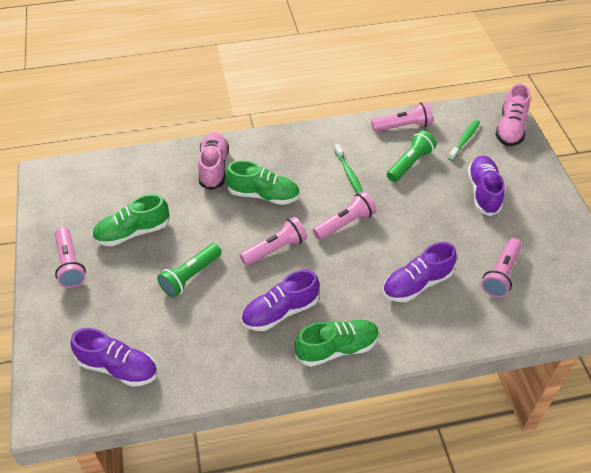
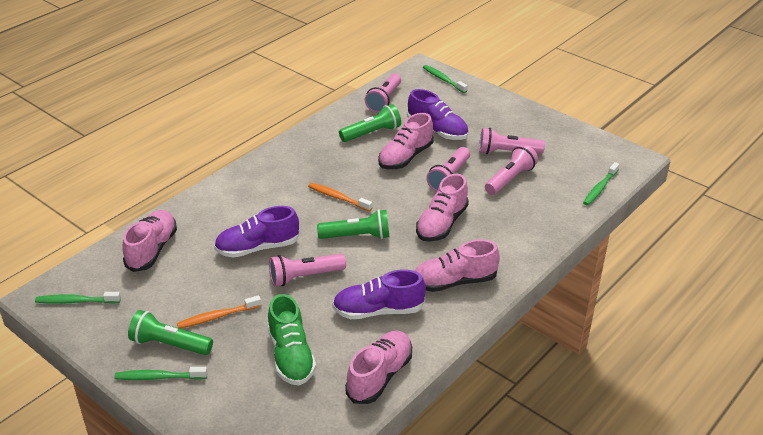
green flashlight: [157,243,222,297] [387,131,436,182] = 2 -> [128,310,213,355] [317,209,389,239] [339,104,401,142] = 3
green shoe: [92,194,170,246] [225,160,300,205] [295,320,379,367] = 3 -> [267,294,316,385] = 1
green toothbrush: [334,144,363,194] [448,120,480,161] = 2 -> [35,292,121,304] [114,367,207,380] [423,65,468,93] [583,162,619,206] = 4
orange toothbrush: none = 0 -> [177,295,261,329] [308,183,372,211] = 2
pink shoe: [198,132,229,190] [496,84,530,146] = 2 -> [122,210,177,272] [345,331,412,404] [378,113,434,169] [415,239,500,292] [416,174,469,242] = 5
purple shoe: [70,328,158,387] [241,270,320,331] [383,242,456,302] [468,156,505,216] = 4 -> [214,206,299,258] [332,270,426,319] [407,89,468,140] = 3

